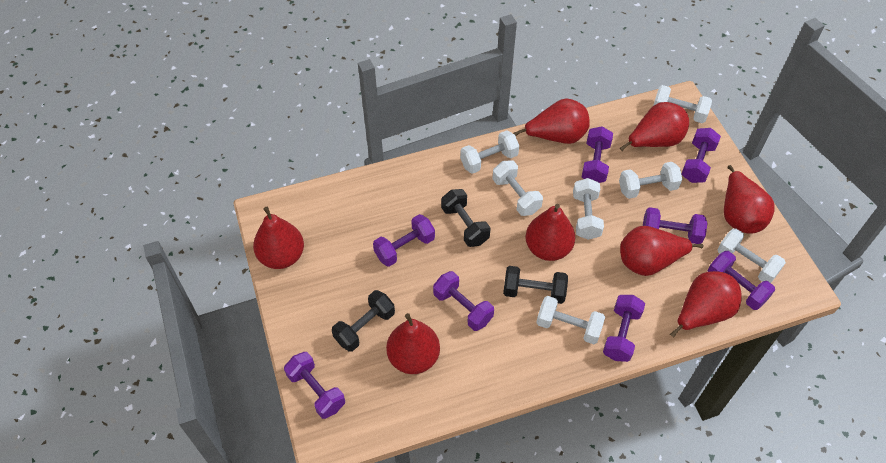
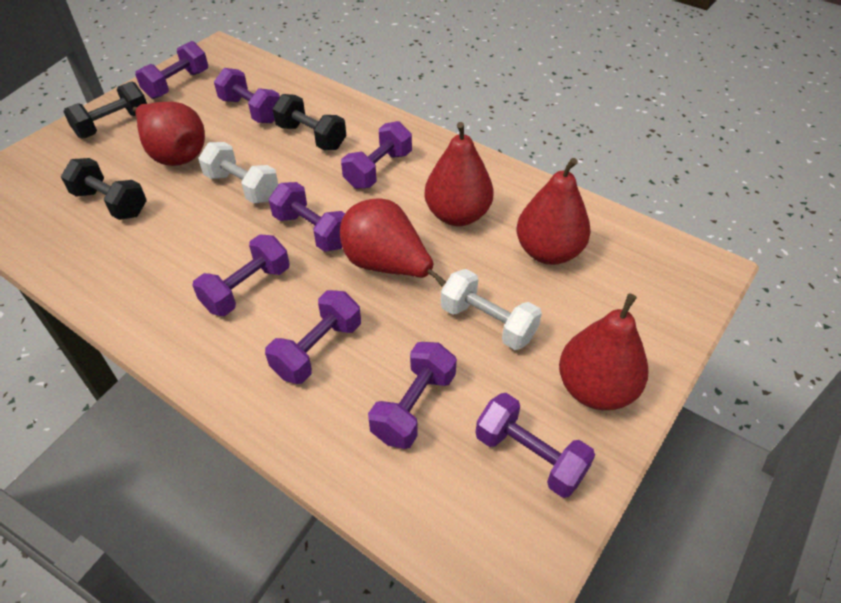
red pear: [253,207,304,269] [386,313,440,374] [513,98,590,144] [526,204,575,261] [620,102,689,151] [620,226,703,276] [670,271,742,338] [724,165,775,234] = 8 -> [133,102,205,166] [340,198,446,287] [424,122,493,226] [517,158,591,265] [559,293,649,410] = 5
white dumbbell: [460,130,519,174] [492,160,543,216] [536,296,605,344] [573,178,604,240] [619,162,682,199] [653,85,712,123] [717,228,786,283] = 7 -> [198,142,279,204] [441,269,542,350] = 2

